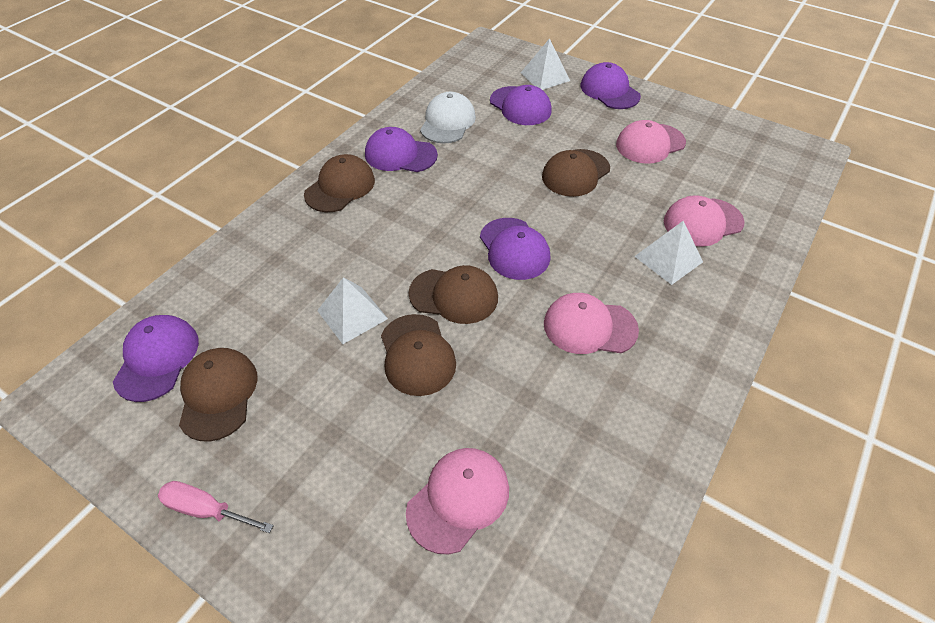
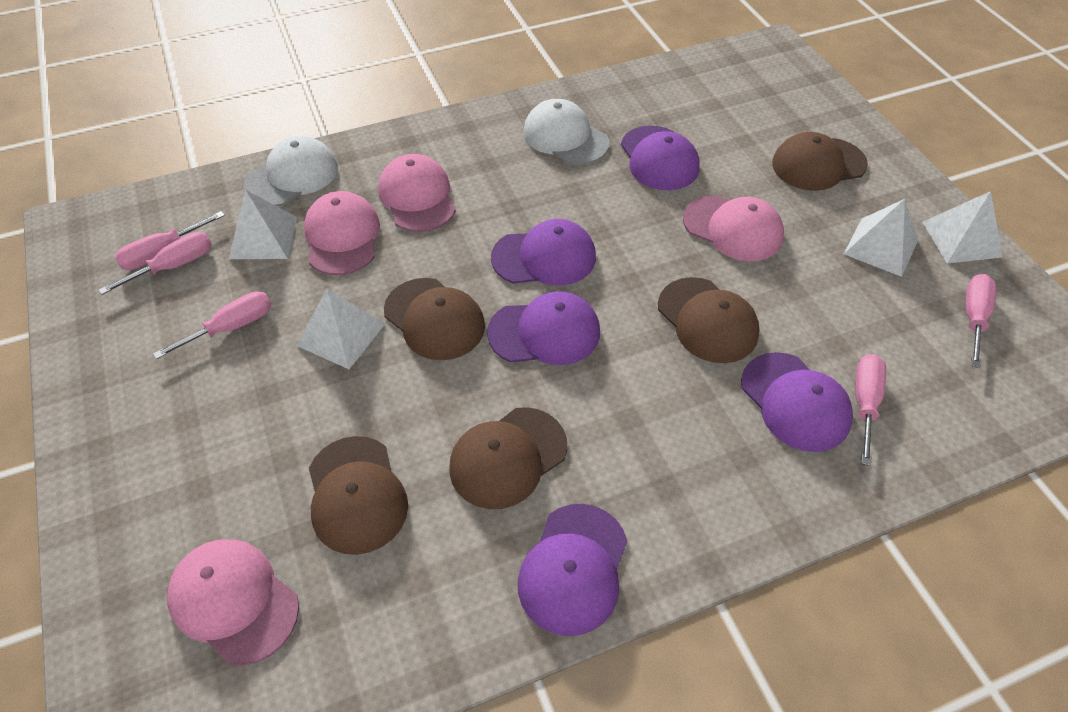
pink screwdriver: [158,481,274,533] = 1 -> [99,232,212,295] [115,211,225,270] [153,291,272,359] [855,354,886,466] [966,274,996,368] = 5
white cap: [420,92,476,143] = 1 -> [243,136,338,206] [523,99,609,165] = 2
white pyramid: [317,277,388,344] [521,38,570,90] [634,221,703,285] = 3 -> [229,190,297,259] [296,289,385,369] [844,199,918,277] [922,191,1003,263] = 4

